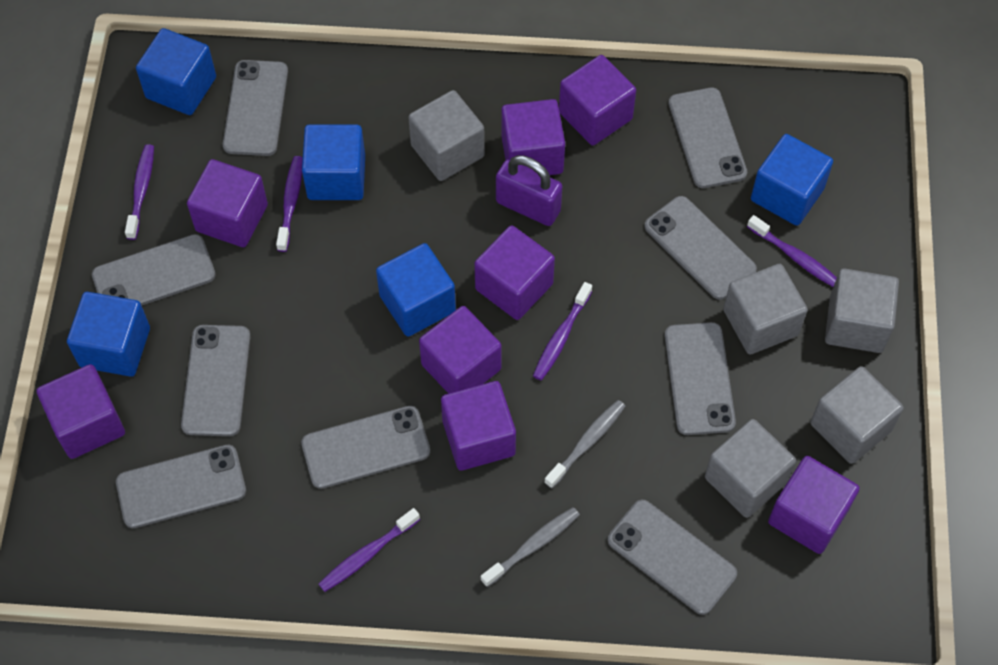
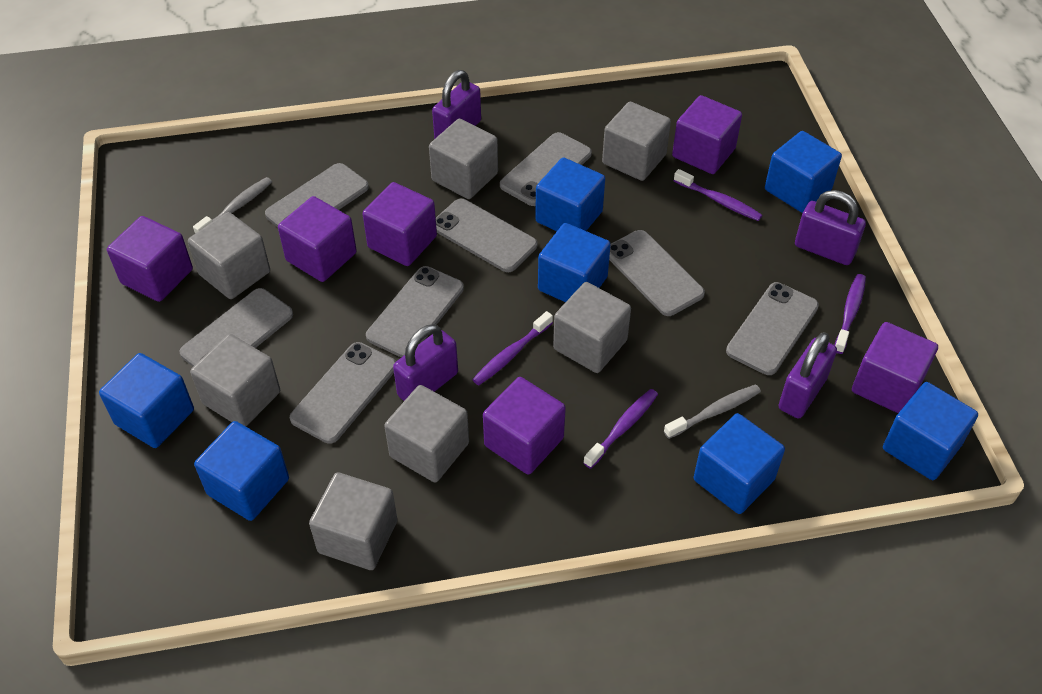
blue cube: [67,292,150,377] [136,28,216,115] [302,124,365,200] [376,243,456,337] [751,134,833,226] = 5 -> [99,353,194,448] [194,421,289,521] [535,158,605,231] [538,223,611,302] [694,413,785,514] [765,131,842,213] [883,382,978,480] = 7
grey cube: [408,90,485,181] [705,419,796,518] [723,264,808,355] [810,366,904,464] [825,268,899,353] = 5 -> [188,212,270,299] [190,334,280,426] [309,472,397,570] [384,385,469,482] [429,119,498,199] [553,282,631,373] [602,102,671,181] = 7
grey phone: [92,234,216,306] [116,445,246,528] [181,325,251,436] [223,60,288,156] [301,406,430,489] [608,500,737,615] [644,196,757,300] [665,322,736,435] [668,88,747,188] = 9 -> [179,288,293,367] [265,163,369,227] [290,342,396,444] [366,266,464,357] [436,199,537,272] [500,132,592,206] [609,230,705,316] [726,282,819,375] = 8
purple cube: [36,364,125,459] [187,159,268,247] [419,306,501,394] [441,381,516,471] [474,225,555,320] [501,99,565,175] [559,55,636,146] [768,456,860,554] = 8 -> [107,216,193,302] [278,196,357,282] [363,182,437,266] [483,377,566,475] [672,95,742,174] [852,322,938,413] = 6
purple padlock: [496,155,562,226] = 1 -> [393,324,458,401] [432,70,481,139] [779,332,837,419] [795,190,866,265] = 4
purple toothbrush: [125,144,154,240] [276,156,303,252] [319,508,420,592] [533,282,592,380] [747,215,837,287] = 5 -> [472,311,553,385] [583,389,658,469] [674,169,762,221] [835,274,866,354] = 4

